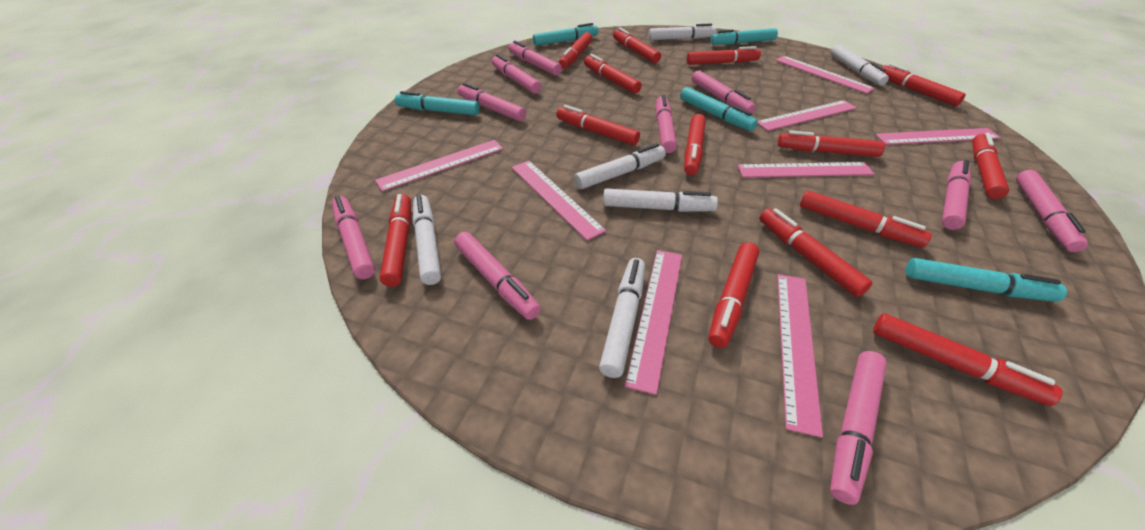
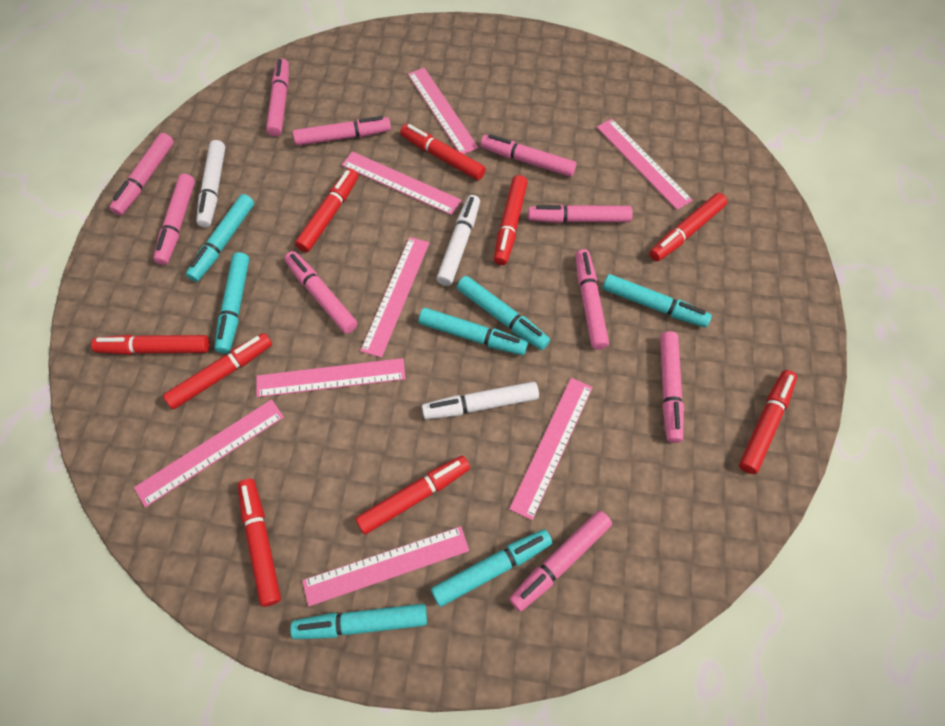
red marker: [380,194,411,287] [556,105,640,146] [559,32,592,69] [584,54,642,94] [613,27,661,63] [684,114,706,175] [687,46,761,65] [708,242,759,348] [759,208,872,297] [778,130,885,157] [800,191,932,248] [873,313,1063,406] [882,63,966,106] [972,133,1009,199] = 14 -> [91,335,210,355] [163,333,272,409] [238,479,281,607] [295,169,358,252] [355,456,470,534] [400,124,486,180] [494,175,528,265] [649,193,727,261] [739,370,797,474] = 9
turquoise marker: [395,91,480,115] [533,23,598,46] [680,87,758,131] [711,28,778,45] [906,258,1067,302] = 5 -> [186,194,254,282] [215,252,249,354] [290,604,427,639] [419,308,528,355] [431,529,552,607] [457,276,550,350] [603,274,712,328] = 7
white marker: [413,195,441,285] [574,143,666,189] [599,258,645,378] [603,188,718,212] [648,23,716,40] [831,45,889,86] = 6 -> [196,140,225,228] [422,381,539,420] [436,195,480,286] = 3

